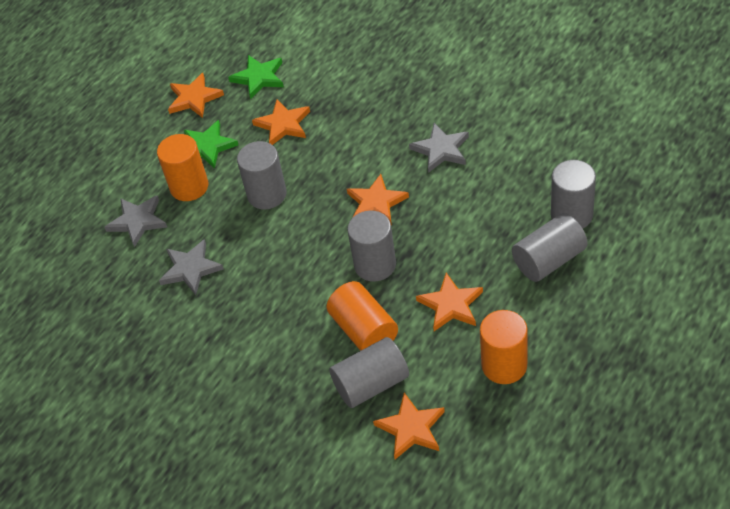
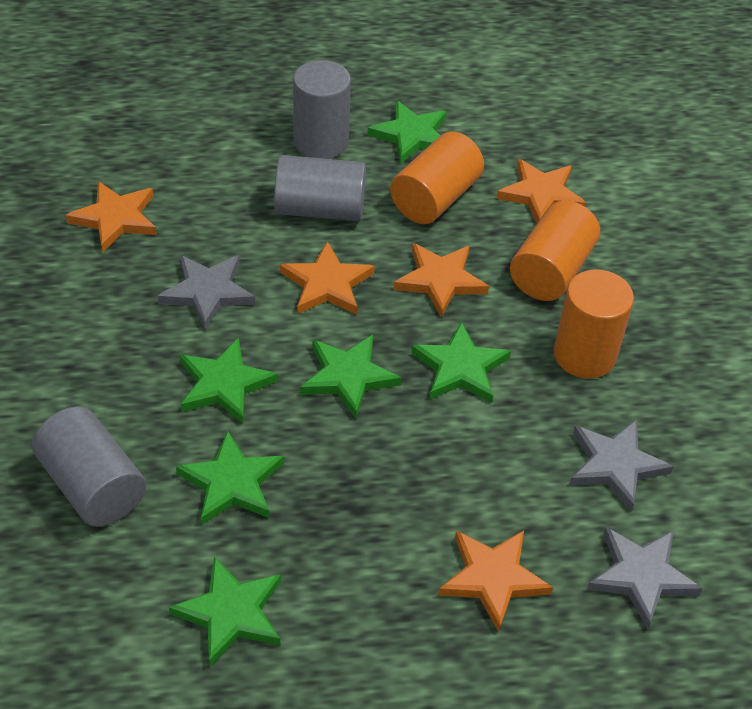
green star: [184,120,238,169] [228,55,284,99] = 2 -> [169,556,281,666] [176,430,284,525] [180,337,278,424] [300,335,401,419] [367,100,446,164] [411,321,511,403] = 6
grey cylinder: [237,141,287,210] [330,337,409,408] [347,211,396,281] [512,213,588,282] [551,160,596,229] = 5 -> [32,406,146,527] [274,155,366,221] [293,60,351,159] = 3

